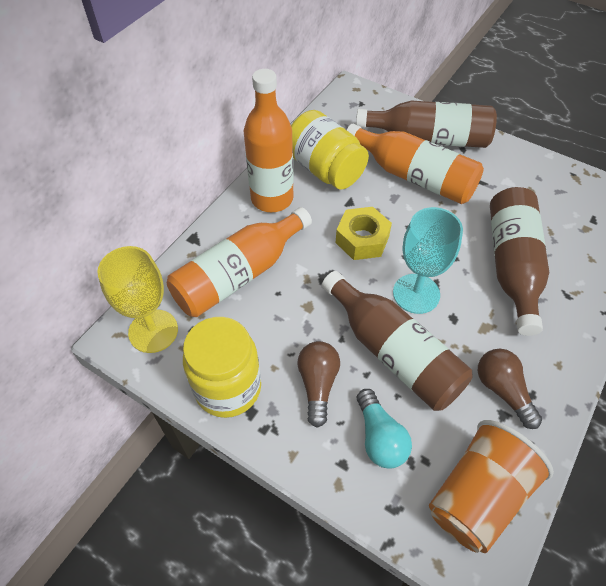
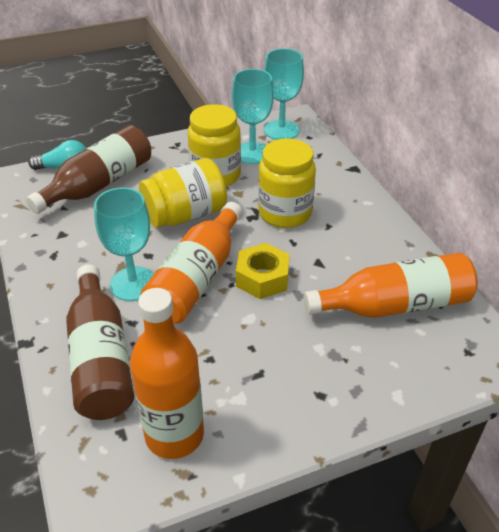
brown bottle: [322,271,473,411] [356,101,497,148] [490,187,549,336] = 3 -> [26,125,151,214] [66,265,134,420] = 2
brown light bulb: [297,341,340,428] [478,349,542,429] = 2 -> none = 0
orange cup: [429,420,554,553] = 1 -> none = 0
turquoise goblet: [393,207,463,314] = 1 -> [94,187,154,301] [232,69,274,164] [264,48,304,140] = 3
yellow goblet: [97,246,178,353] = 1 -> none = 0
yellow jar: [183,317,261,418] [291,110,369,190] = 2 -> [139,158,227,228] [188,104,241,187] [258,138,316,228] = 3

